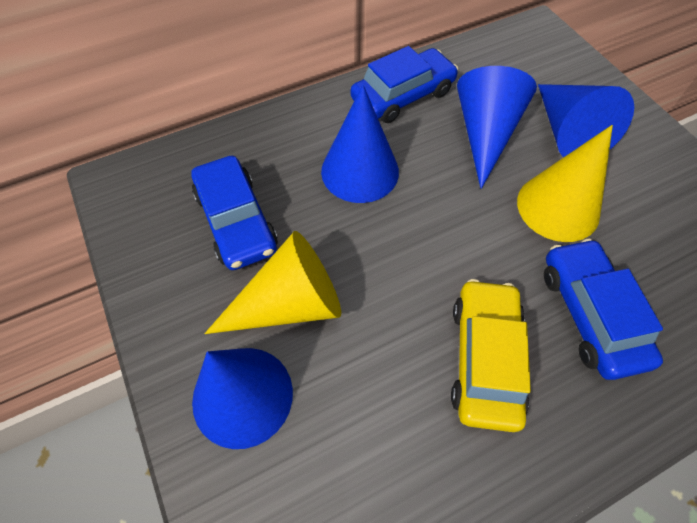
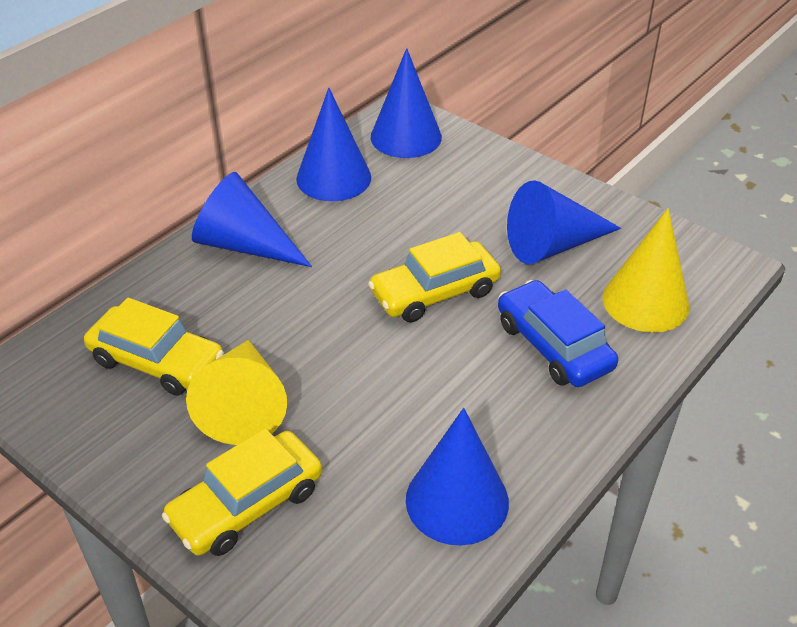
blue car: [191,156,278,270] [350,46,458,123] [544,239,663,380] = 3 -> [498,280,618,387] = 1
blue cone: [192,348,293,449] [321,85,399,203] [457,66,537,189] [538,84,634,157] = 4 -> [192,172,312,267] [296,88,371,201] [370,48,442,158] [406,408,509,546] [507,180,621,264] = 5
yellow car: [451,279,531,432] = 1 -> [84,298,224,396] [162,428,322,556] [368,232,501,322] = 3

